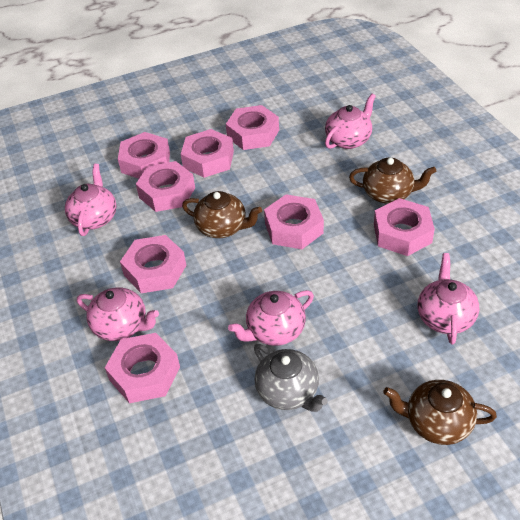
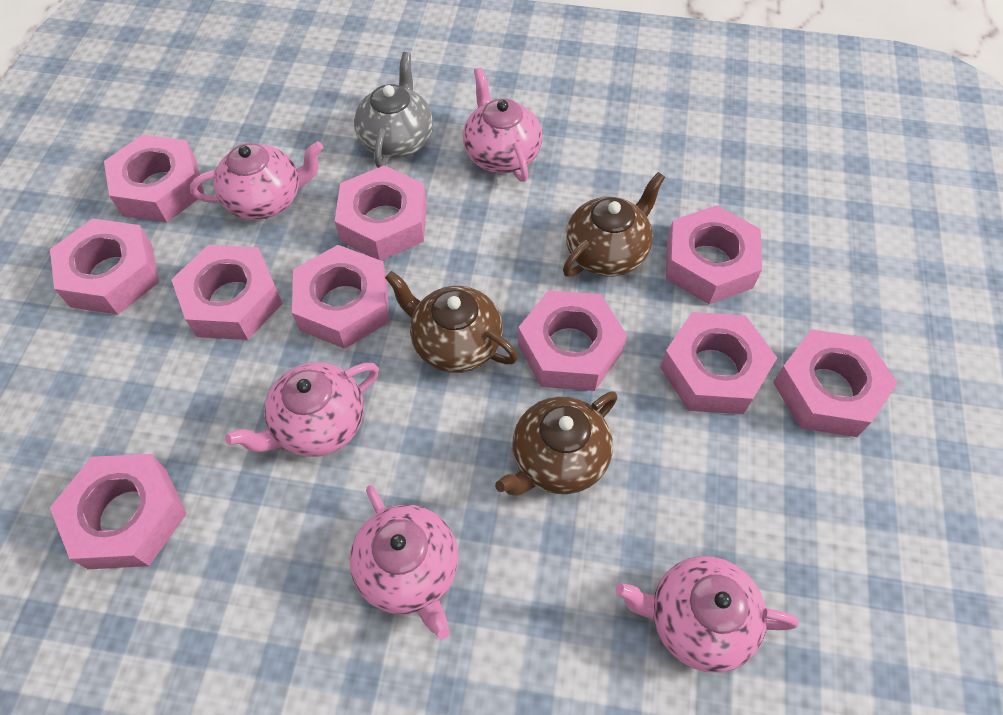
pink nut: [105,333,180,403] [118,132,170,179] [120,235,186,293] [136,161,195,212] [181,129,234,178] [226,105,279,150] [264,195,324,249] [374,198,435,256] = 8 -> [50,218,159,315] [50,454,187,569] [104,134,204,222] [171,245,283,340] [292,245,389,349] [335,165,427,260] [518,290,627,391] [660,312,777,414] [666,205,762,304] [773,329,898,437] = 10

